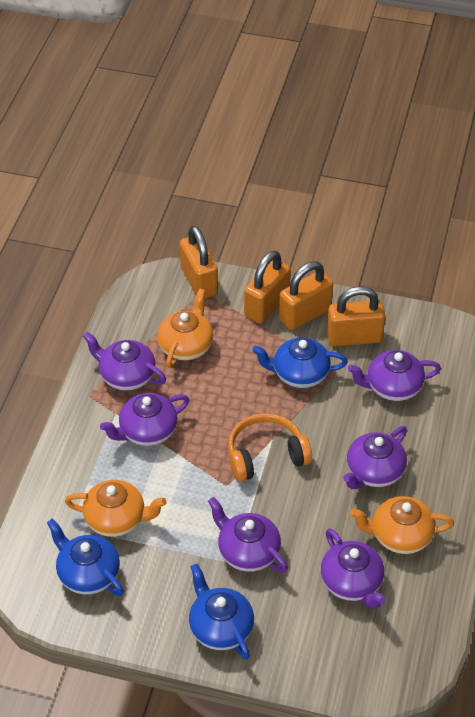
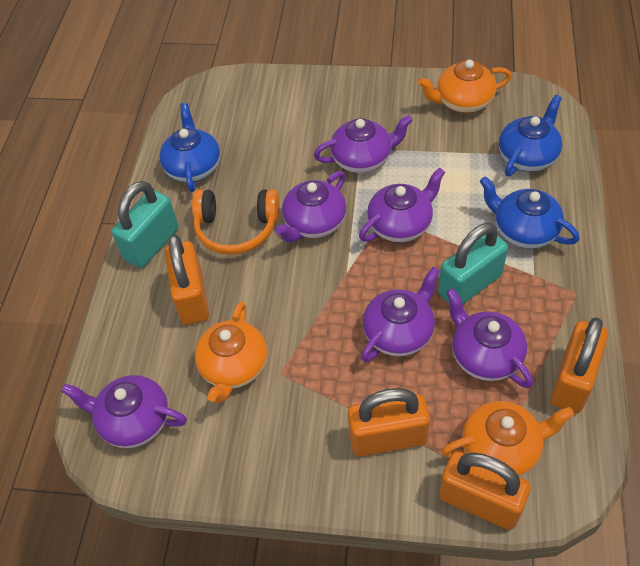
turquoise padlock: none = 0 -> [112,181,179,268] [438,223,508,304] = 2

